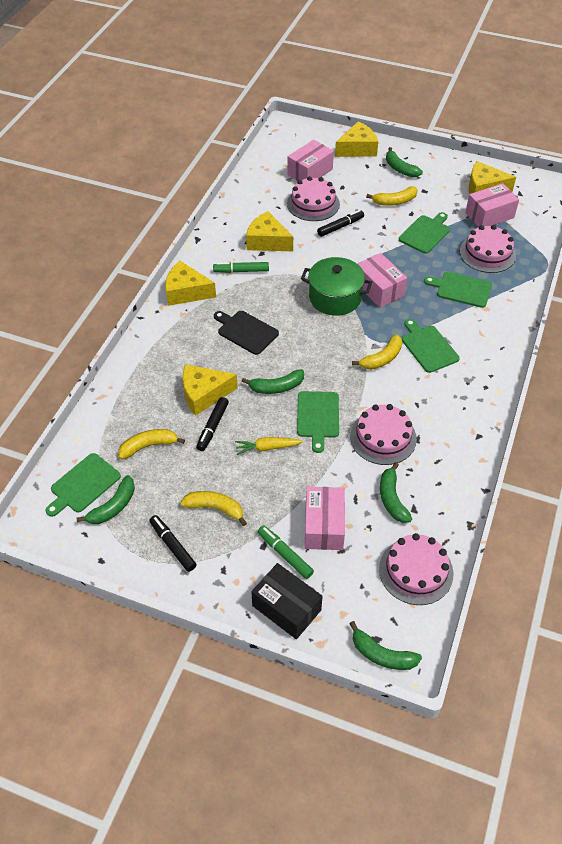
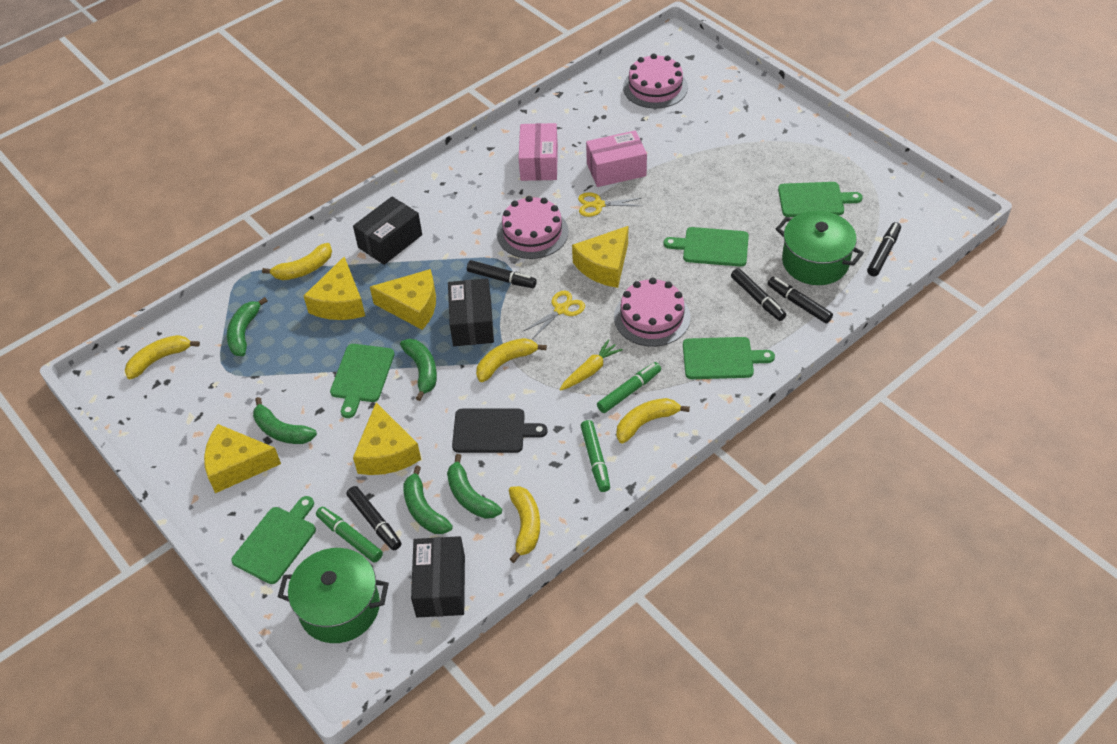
black box: [251,563,323,639] = 1 -> [353,197,422,265] [411,536,465,617] [448,278,494,346] = 3
black marker: [149,515,197,572] [196,397,229,451] [317,210,364,237] = 3 -> [346,486,401,550] [467,260,537,288] [731,268,786,321] [767,277,833,323] [867,222,901,276] = 5
green marker: [213,262,269,273] [258,525,314,579] = 2 -> [316,507,383,563] [581,420,610,492] [597,362,661,413] = 3
green pot: [301,257,372,316] = 1 -> [278,548,389,643] [776,211,864,285] = 2
pink box: [287,140,334,181] [305,487,345,550] [357,253,407,308] [465,183,519,227] = 4 -> [519,123,558,181] [586,131,647,187] = 2
pink cake: [287,176,340,221] [350,404,417,465] [379,533,454,605] [460,225,516,273] = 4 -> [497,196,569,259] [614,278,690,347] [623,54,688,109] = 3
yellow banana: [118,429,185,459] [180,491,247,526] [352,334,402,370] [366,186,418,206] = 4 -> [125,335,200,379] [262,243,332,280] [476,338,547,382] [509,486,540,563] [616,398,690,443] = 5
yellow scissors: none = 0 -> [524,291,585,338] [578,192,641,217] = 2

